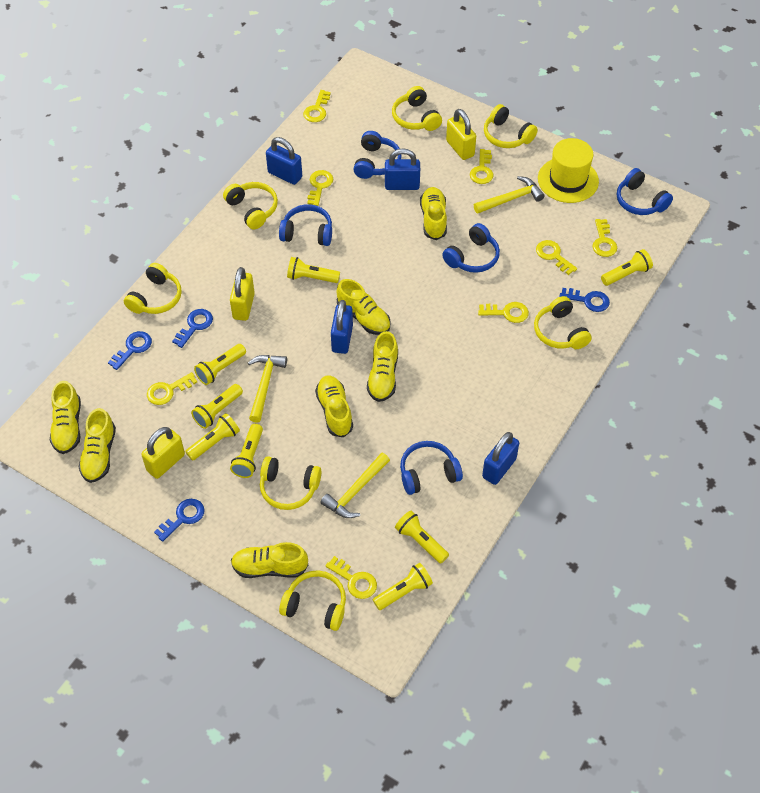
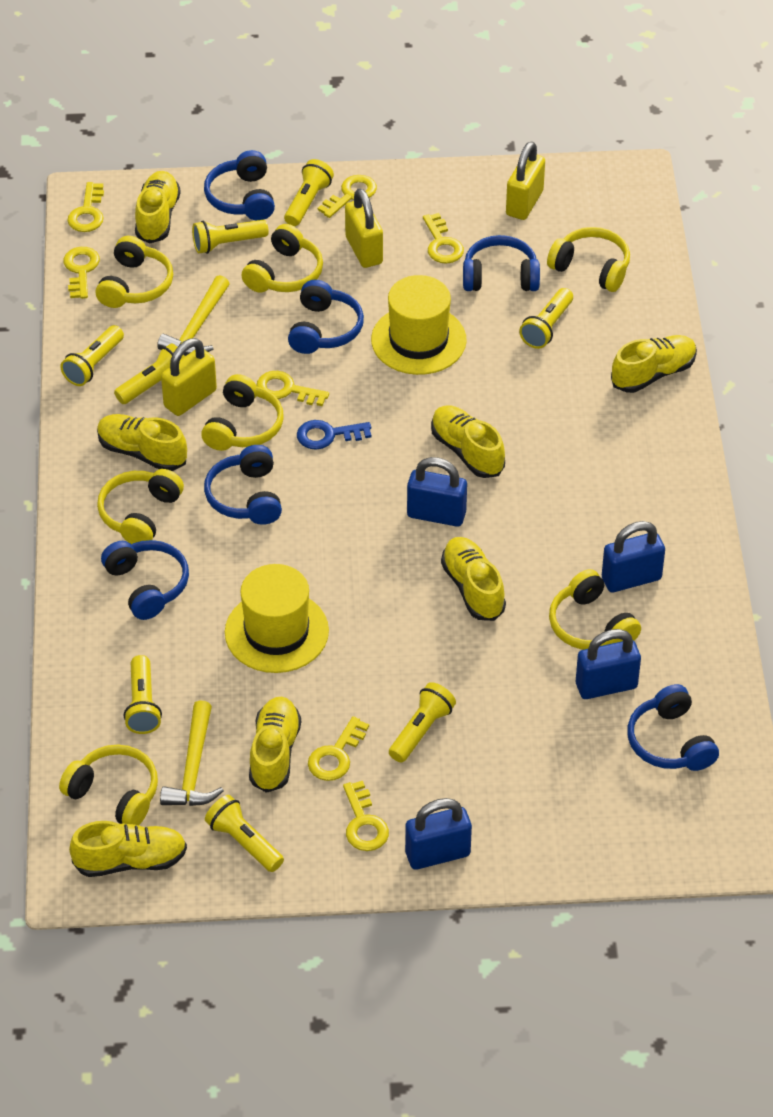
blue headphones: [279,204,332,246] [353,131,402,179] [400,441,463,495] [442,223,500,273] [617,168,673,215] = 5 -> [101,540,189,620] [204,150,275,221] [204,445,282,525] [288,280,364,354] [463,235,540,291] [627,684,719,771] = 6
blue key: [108,331,152,370] [154,499,205,542] [172,309,213,348] [560,288,610,312] = 4 -> [297,420,372,450] = 1
yellow hammer: [248,355,287,423] [320,452,390,518] [474,176,545,214] = 3 -> [157,275,230,356] [160,700,224,806] = 2
yellow hat: [538,138,599,203] = 1 -> [225,564,329,673] [371,275,467,375] = 2
yellow key: [147,372,197,405] [303,90,331,122] [307,170,333,206] [325,556,377,599] [470,149,493,184] [478,302,529,323] [536,240,577,275] [592,219,617,257] = 8 -> [63,247,100,299] [67,182,104,232] [256,371,329,406] [308,716,369,781] [318,175,377,218] [343,781,389,851] [423,213,464,264] = 7

